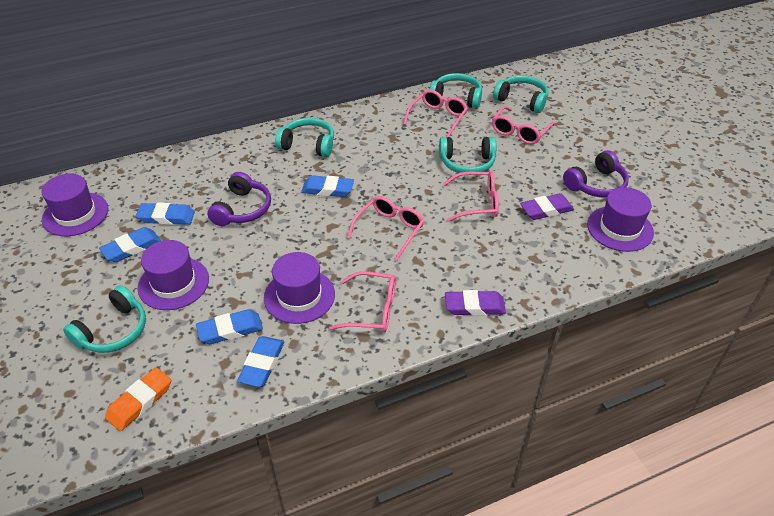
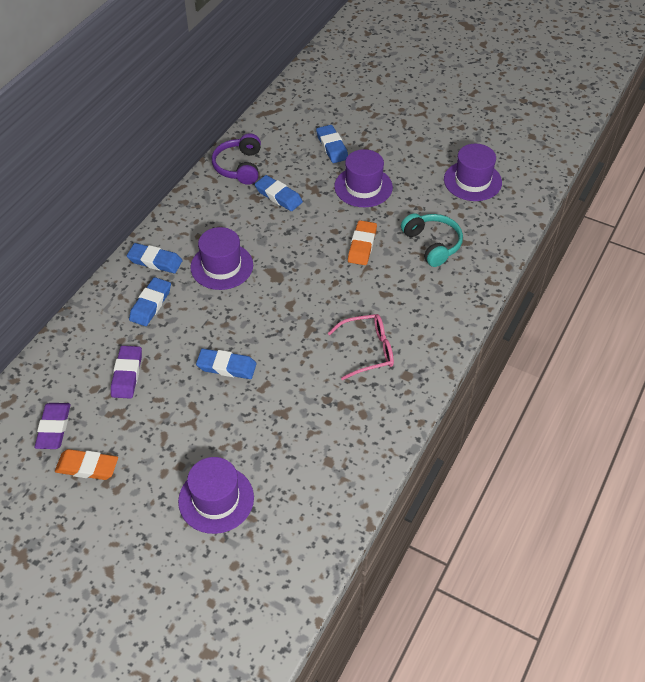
orange eraser: [105,367,171,431] = 1 -> [55,449,118,480] [348,220,377,265] = 2
pink glasses: [329,271,396,332] [347,196,424,260] [403,90,468,138] [443,171,499,222] [492,106,555,144] = 5 -> [328,314,394,380] = 1
purple headphones: [207,172,271,226] [563,150,629,198] = 2 -> [212,133,261,185] = 1
turquoise headphones: [63,285,146,353] [275,118,334,157] [429,73,482,109] [439,137,496,173] [493,75,548,113] = 5 -> [401,213,463,267] = 1

